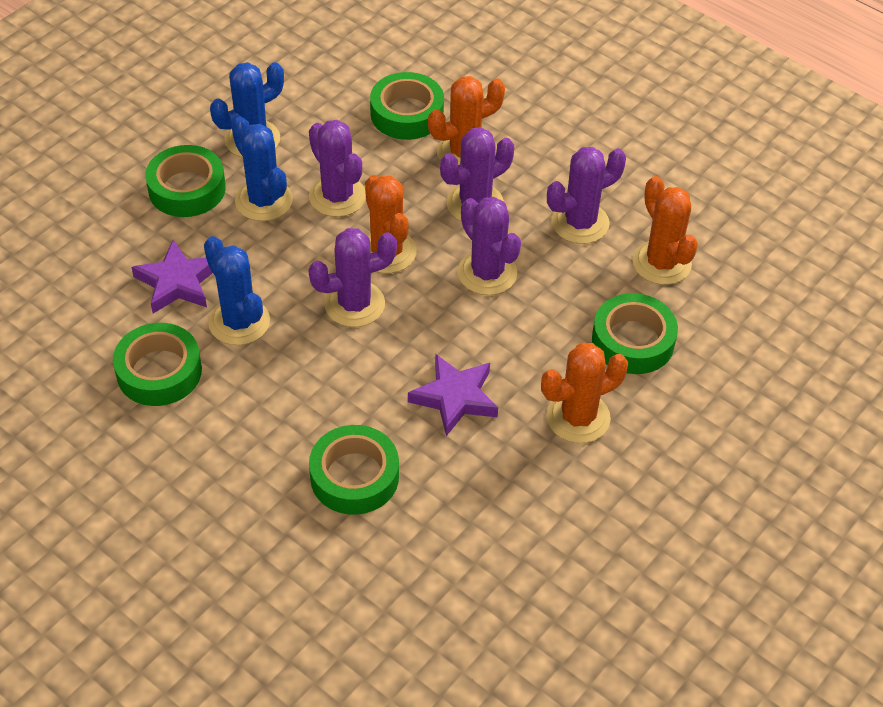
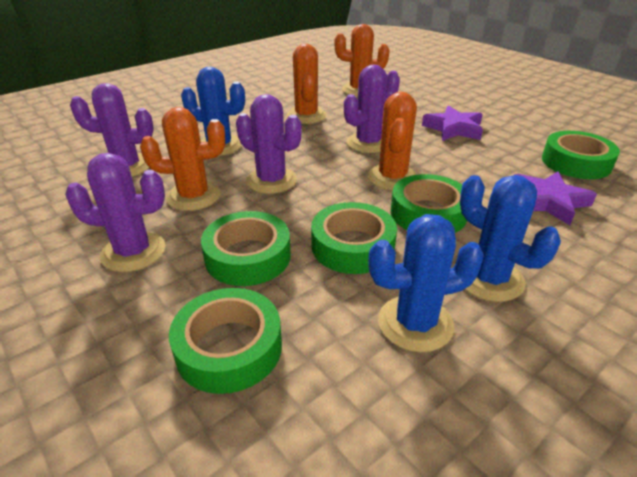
purple cactus: [308,228,397,327] [309,120,366,217] [440,127,514,221] [458,197,521,295] [547,147,626,244] = 5 -> [65,153,165,272] [70,83,154,177] [236,94,301,194] [344,65,400,153] = 4

